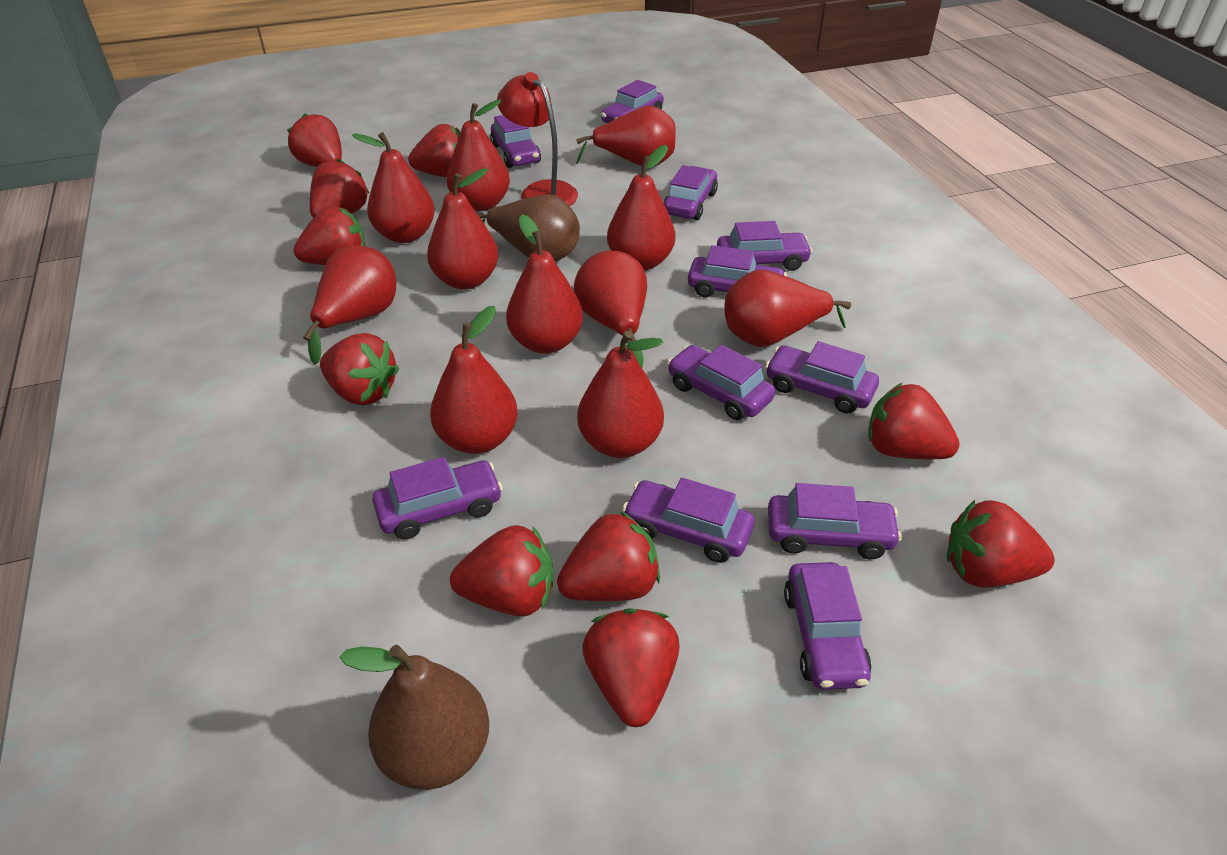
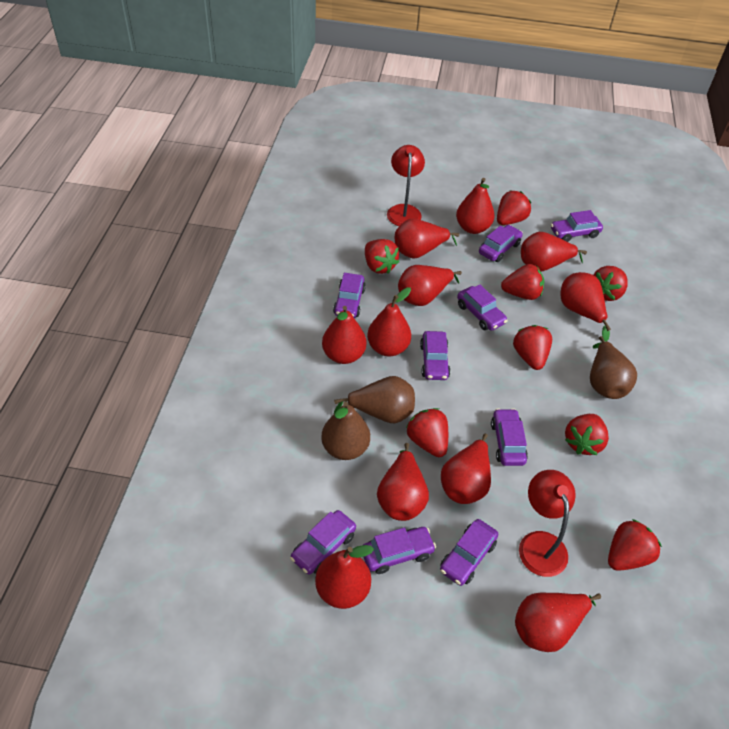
brown pear: [340,645,489,790] [478,194,580,261] = 2 -> [321,402,370,460] [334,376,415,423] [590,336,637,399] = 3
purple car: [372,457,503,540] [490,115,541,168] [601,80,664,123] [622,478,755,563] [663,165,718,220] [667,345,775,420] [688,245,787,297] [717,221,812,271] [765,341,879,414] [768,483,902,559] [784,562,872,690] = 11 -> [290,510,356,575] [333,273,366,318] [363,527,436,574] [420,331,451,380] [440,519,498,586] [457,284,508,331] [479,225,523,262] [491,408,528,466] [551,210,603,242] = 9
red lamp: [497,72,578,206] = 1 -> [387,145,425,226] [519,470,576,577] = 2
red strawberry: [287,113,342,167] [294,206,365,265] [310,159,370,218] [320,333,400,406] [408,124,461,178] [450,525,554,616] [557,511,660,601] [582,608,680,727] [868,383,960,459] [947,500,1055,588] = 10 -> [365,239,399,274] [406,408,448,457] [497,190,531,225] [501,264,544,300] [513,325,552,370] [565,414,609,455] [593,266,628,301] [608,519,662,571] = 8

